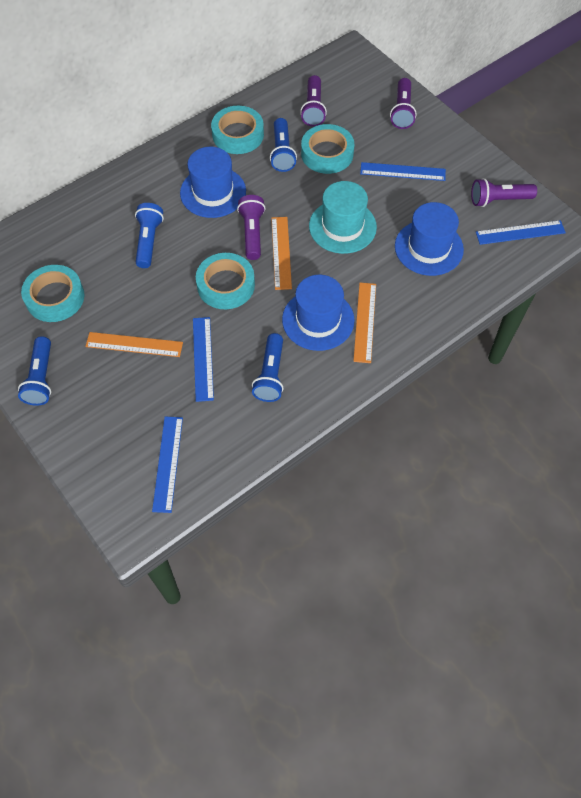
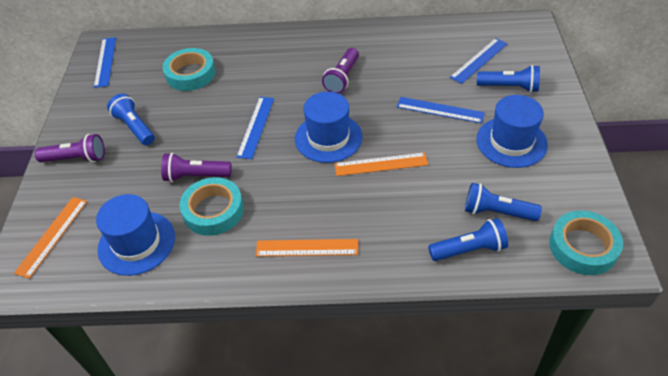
purple flashlight: [237,195,266,260] [300,75,327,127] [390,78,417,129] [471,178,537,207] = 4 -> [35,134,105,162] [161,153,232,182] [322,48,359,94] = 3
turquoise hat: [309,181,377,254] = 1 -> none = 0
turquoise tape: [21,265,85,322] [196,253,255,309] [211,106,264,154] [301,124,354,174] = 4 -> [163,48,215,91] [180,177,244,236] [549,210,623,275] = 3

